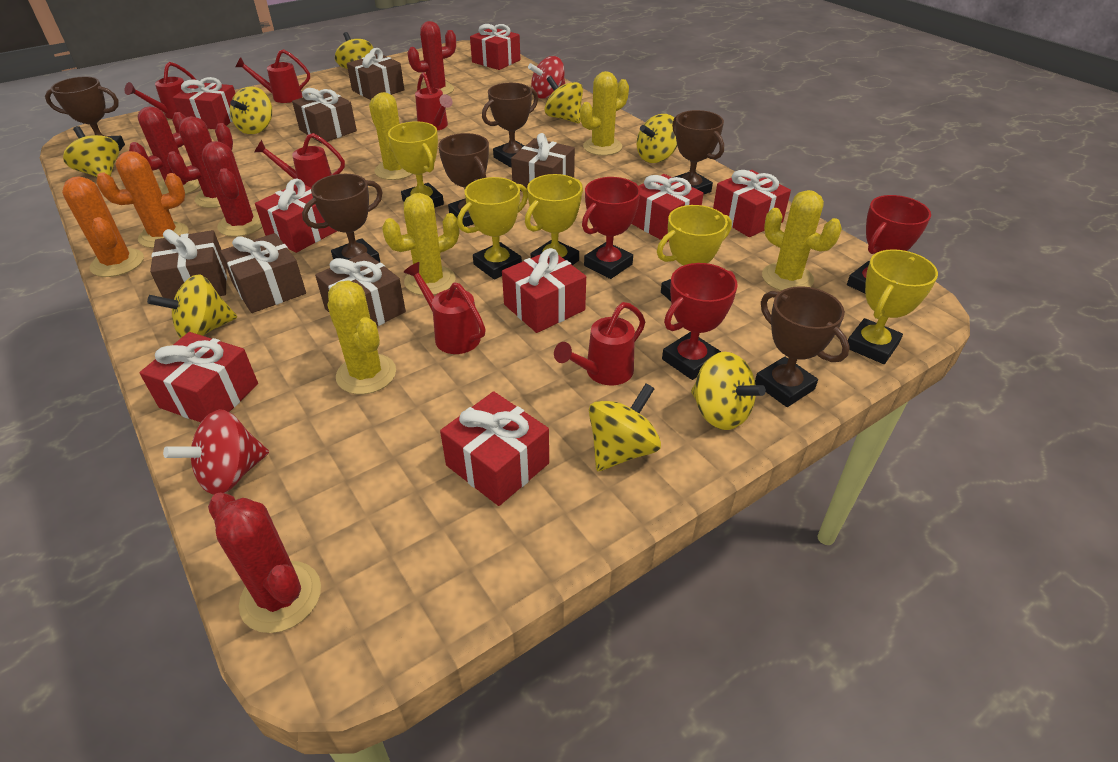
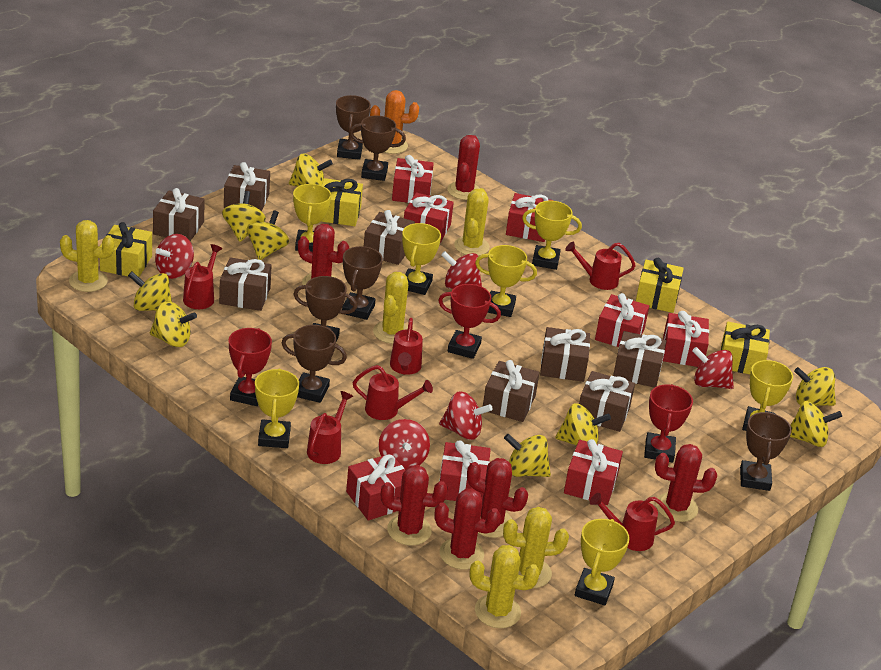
brown gift: [150,229,227,300] [220,233,306,313] [292,88,357,143] [315,252,406,326] [347,48,404,100] [511,133,575,192] = 6 -> [153,188,205,241] [219,257,272,311] [224,162,270,211] [364,210,415,265] [483,360,540,422] [540,327,590,382] [579,371,635,432] [613,331,666,388] = 8
orange cactus: [62,176,144,277] [96,151,188,248] = 2 -> [370,90,419,154] = 1
red cactus: [129,106,200,195] [167,116,233,208] [202,141,262,237] [208,492,321,633] [407,21,456,95] = 5 -> [298,224,349,285] [381,465,448,546] [434,489,501,570] [447,135,480,200] [467,458,528,538] [655,444,717,522] = 6
red spinning top: [163,410,269,495] [528,56,565,99] = 2 -> [155,234,194,279] [378,419,430,470] [439,391,493,440] [441,251,482,289] [692,347,734,389] = 5
yellow gift: none = 0 -> [100,222,152,277] [321,178,363,226] [636,258,684,313] [721,322,770,374] = 4
yellow spinning top: [63,126,119,177] [147,274,237,338] [230,86,272,134] [335,32,373,69] [544,76,583,124] [589,383,661,471] [637,114,677,163] [691,352,766,430] = 8 -> [128,272,172,311] [150,301,197,347] [222,191,266,242] [247,210,289,260] [289,154,333,187] [504,434,551,477] [555,403,611,446] [790,401,842,447] [794,367,836,406] = 9
yellow trophy: [388,121,444,208] [457,177,528,279] [525,174,583,265] [657,205,732,301] [848,249,938,364] = 5 -> [255,369,299,448] [293,184,331,252] [402,223,441,295] [475,245,537,317] [522,201,582,270] [575,519,630,605] [742,360,793,431] = 7

